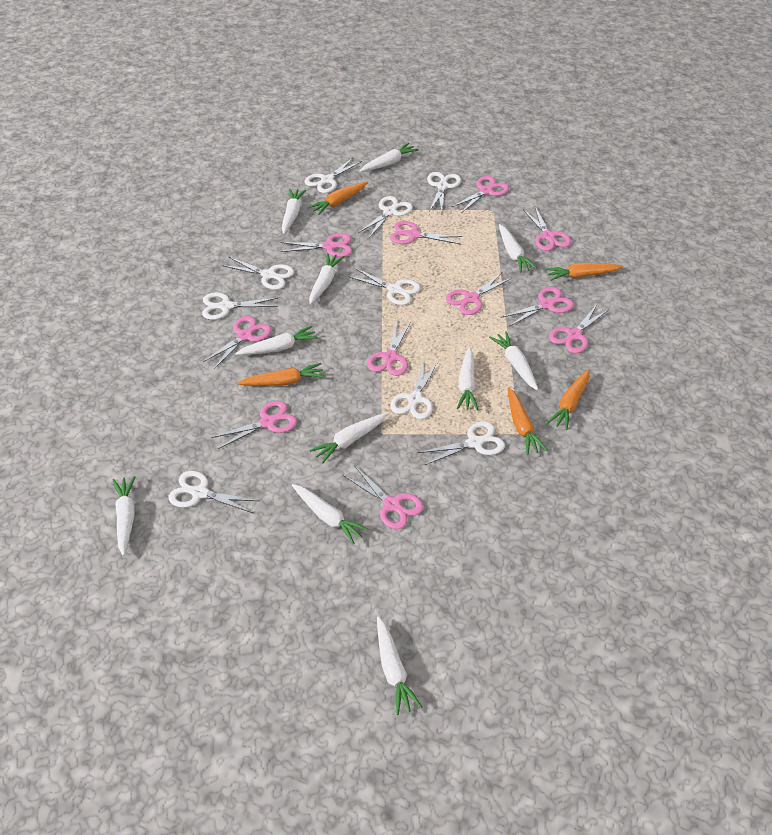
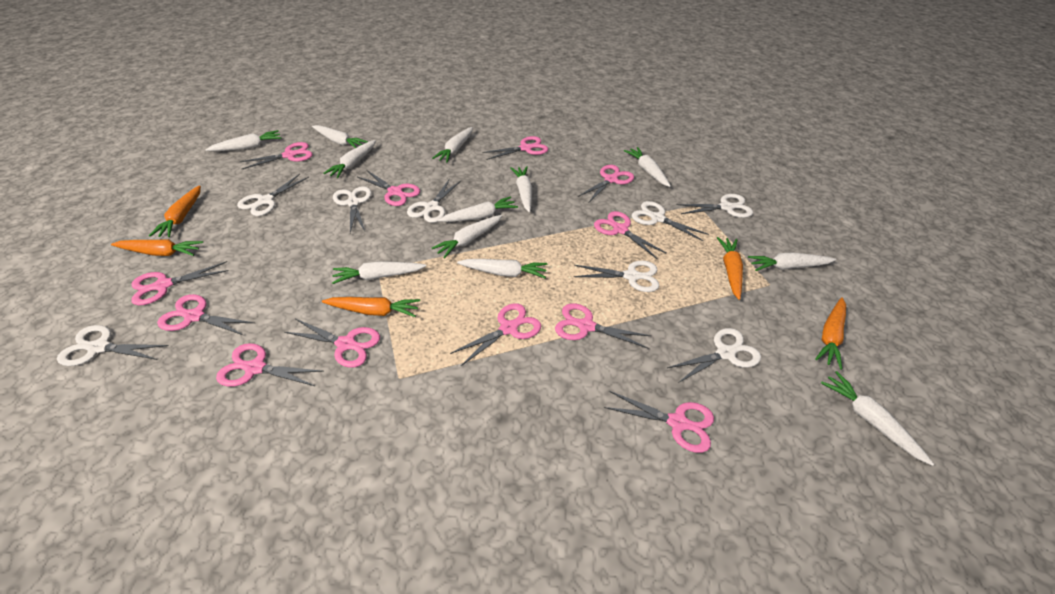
pink scissors: [203,316,271,369] [211,401,297,449] [281,233,352,257] [343,465,424,529] [367,320,411,376] [390,221,462,244] [446,272,512,315] [452,176,509,213] [501,287,574,327] [523,207,571,251] [549,304,609,353] = 11 -> [131,261,229,305] [157,294,255,335] [216,343,324,387] [240,142,313,169] [284,319,380,368] [358,170,420,206] [450,303,541,366] [482,136,548,160] [555,303,651,348] [578,165,634,202] [594,211,667,259] [604,391,714,453] = 12
white carrot: [112,476,135,556] [235,326,318,355] [282,189,306,234] [292,484,369,544] [309,253,345,305] [310,413,388,464] [360,143,419,172] [377,616,422,715] [457,347,478,410] [489,331,538,390] [499,224,537,273] = 11 -> [205,130,281,151] [312,125,368,148] [323,140,376,178] [332,261,426,284] [432,127,473,162] [432,215,502,259] [438,196,518,222] [457,259,547,278] [510,166,532,212] [624,147,671,187] [748,252,836,271] [821,371,934,466] = 12
white scissors: [169,471,259,514] [202,293,278,320] [222,257,294,290] [305,158,362,193] [348,268,421,305] [358,196,413,238] [390,360,438,419] [418,421,505,465] [427,172,461,212] = 9 -> [57,325,168,366] [237,174,309,216] [333,186,371,233] [407,178,461,223] [574,261,659,292] [632,201,709,241] [667,328,761,383] [677,194,753,218] = 8

